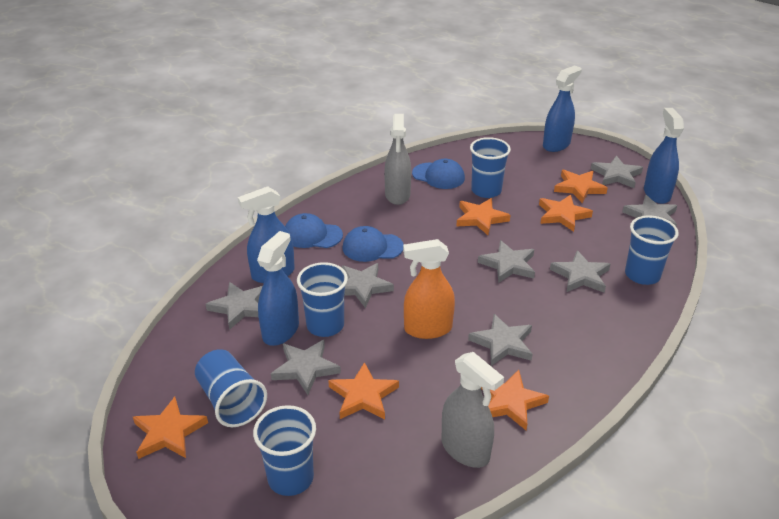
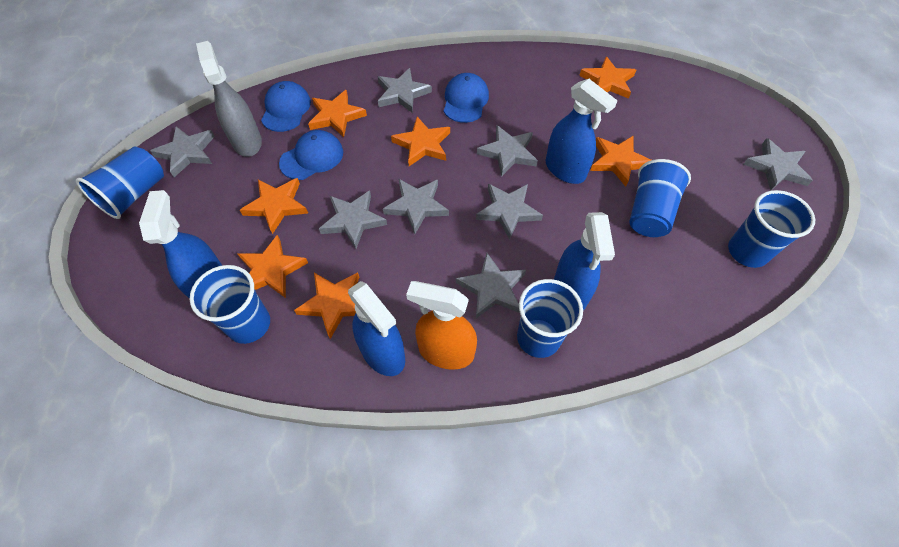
grey spray bottle: [384,114,411,205] [442,352,504,468] = 2 -> [196,41,262,157] = 1
orange star: [133,397,208,459] [328,362,399,419] [456,198,510,235] [481,370,549,430] [539,195,593,232] [554,170,608,203] = 6 -> [237,235,308,298] [240,178,308,234] [294,272,359,339] [308,90,367,137] [391,117,450,166] [579,56,636,99] [590,135,651,187] = 7

